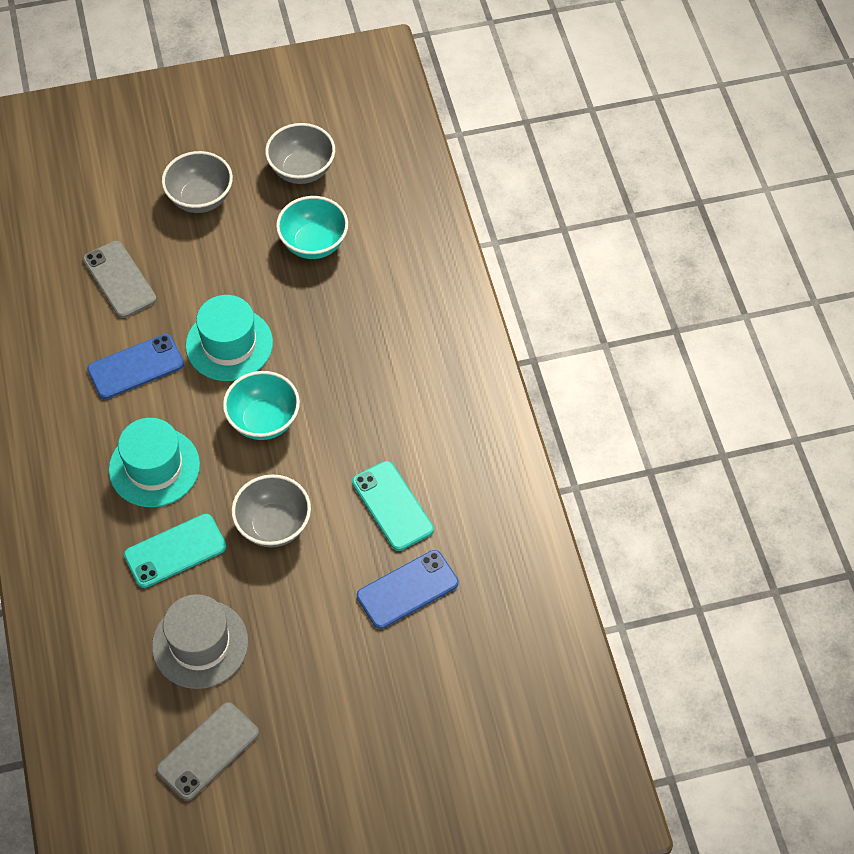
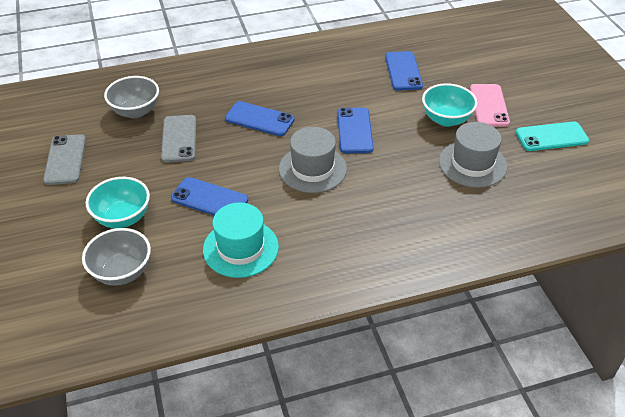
blue phone: [87,334,184,399] [357,550,459,629] = 2 -> [171,177,248,216] [225,101,295,136] [337,108,374,153] [385,51,423,91] = 4
grey bowl: [162,151,233,213] [232,474,311,547] [265,123,335,184] = 3 -> [82,228,151,286] [104,76,159,118] = 2
grey hat: [152,594,248,689] = 1 -> [279,127,347,193] [439,122,507,188] = 2
pink phone: none = 0 -> [470,84,510,127] = 1
turquoise hat: [109,418,200,507] [186,295,273,381] = 2 -> [203,202,279,278] = 1
turquoise phone: [124,514,226,588] [352,461,434,551] = 2 -> [516,121,589,151] = 1

